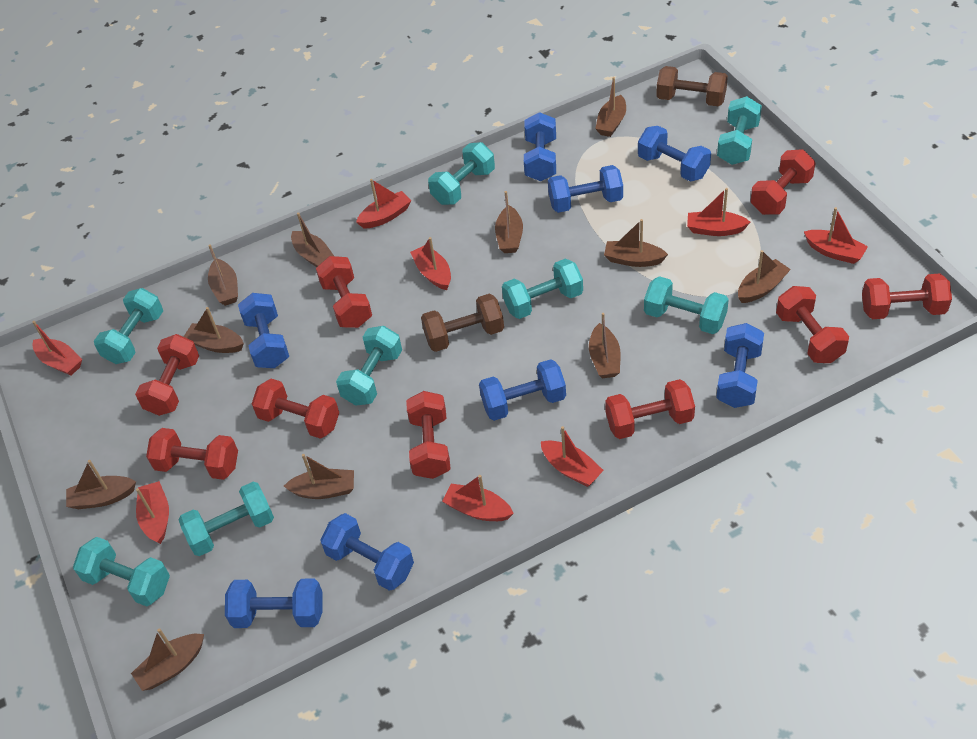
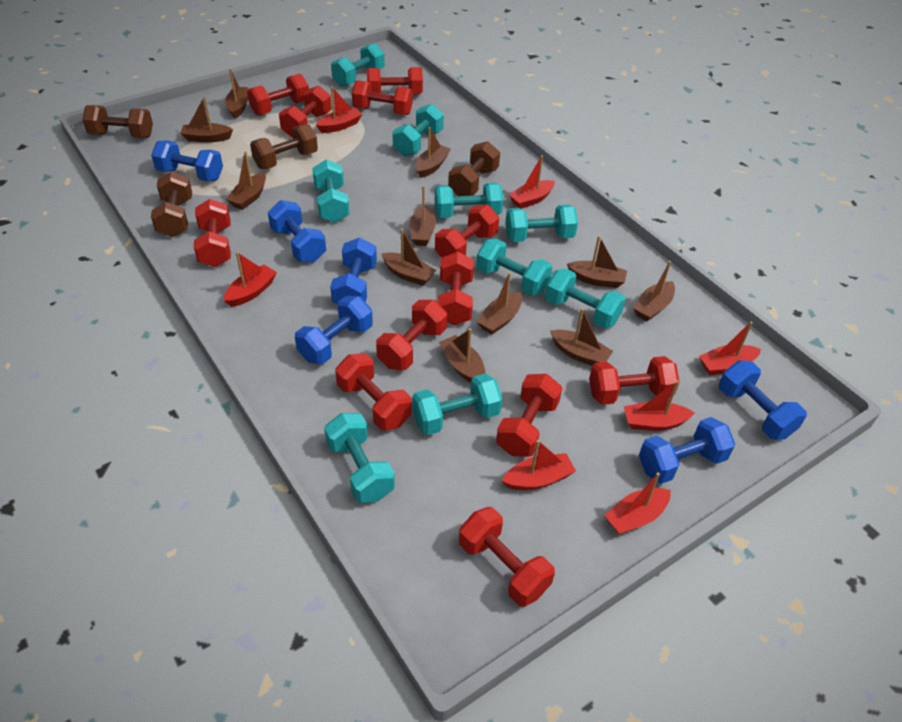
blue dumbbell: [225,578,322,628] [238,293,289,368] [320,513,414,591] [479,359,566,421] [524,112,556,181] [548,165,623,213] [638,126,711,182] [716,323,764,408] = 8 -> [151,140,223,181] [268,200,326,263] [295,296,373,364] [330,238,377,304] [639,417,735,484] [719,360,807,440] = 6
brown dumbbell: [421,294,504,352] [656,66,728,106] = 2 -> [82,105,153,138] [151,171,192,237] [250,124,318,169] [448,141,500,196] = 4
red boat: [32,321,82,375] [136,481,169,544] [356,179,411,228] [410,237,451,290] [442,475,514,521] [541,426,604,487] [687,188,750,236] [804,207,868,264] = 8 -> [224,252,277,307] [316,86,362,133] [502,440,576,490] [509,155,555,209] [604,472,671,535] [624,380,694,431] [699,322,761,375] = 7
red dumbbell: [135,334,199,416] [146,428,238,480] [252,379,339,439] [316,256,372,328] [406,391,450,479] [605,379,695,439] [751,149,815,215] [776,286,849,363] [862,273,952,319] = 9 -> [194,199,231,267] [247,74,309,115] [279,86,332,138] [335,353,412,431] [352,80,413,115] [367,67,423,94] [376,300,447,370] [435,205,499,258] [438,252,474,326] [459,507,555,607] [496,374,562,457] [589,356,680,405] = 12
turquoise dumbbell: [73,537,170,606] [94,288,163,364] [179,482,274,556] [336,326,402,406] [428,142,495,205] [502,259,583,319] [644,276,729,334] [717,96,762,165] = 8 -> [312,159,350,223] [324,413,395,503] [331,43,385,87] [392,104,444,156] [412,374,502,435] [435,183,503,218] [476,238,552,295] [505,205,578,242] [545,268,626,329] = 9

